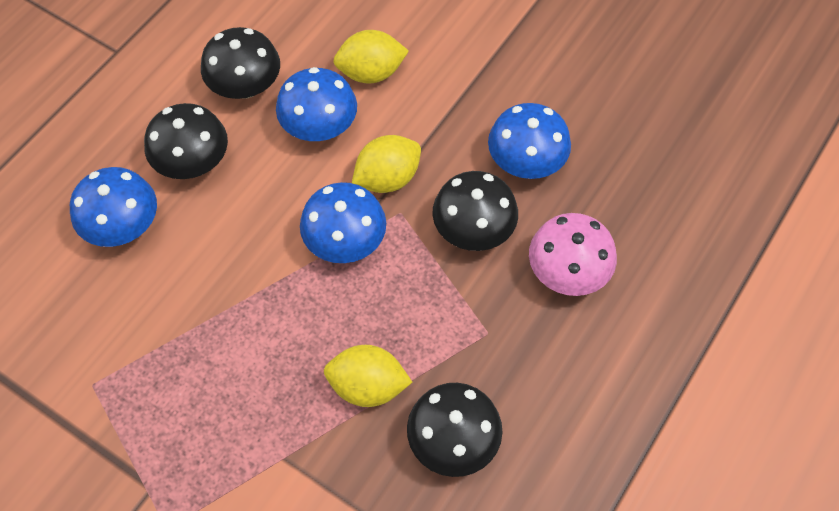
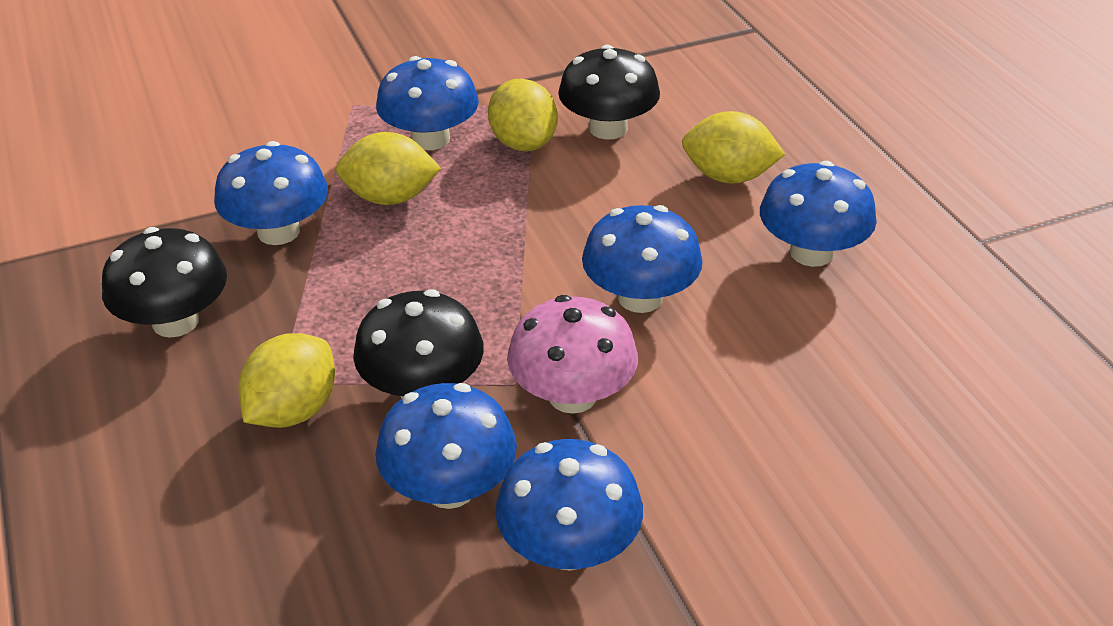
black mushroom: [144,103,228,179] [201,27,280,99] [407,383,503,477] [432,171,518,251] = 4 -> [102,227,227,338] [353,290,484,399] [558,45,660,140] = 3
blue mushroom: [70,167,157,247] [276,67,357,141] [300,182,386,263] [488,103,571,179] = 4 -> [214,141,328,245] [375,383,517,509] [376,56,479,150] [495,439,643,571] [582,205,703,313] [760,161,877,267] = 6
yellow lemon: [324,345,412,407] [333,30,409,84] [352,135,421,193] = 3 -> [238,333,335,428] [336,132,441,205] [488,79,558,151] [682,111,785,184] = 4

